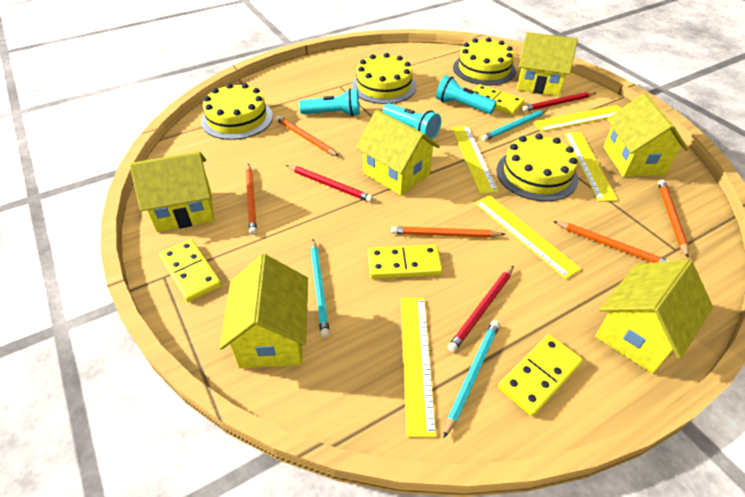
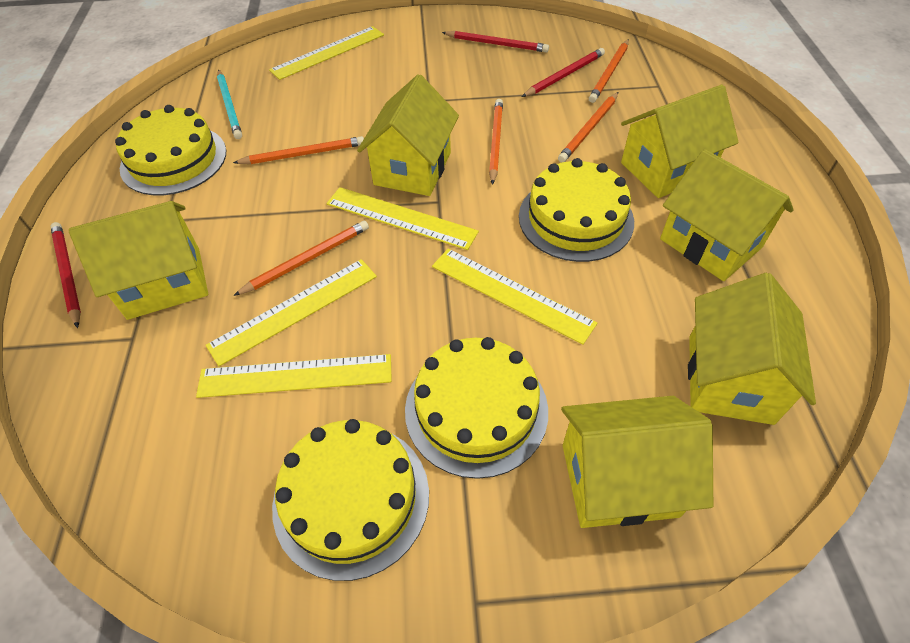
turquoise flashlight: [299,89,360,116] [382,103,441,139] [436,75,497,114] = 3 -> none = 0
turquoise pencil: [311,239,330,338] [444,320,500,438] [481,109,548,141] = 3 -> [217,70,242,139] = 1
yellow domino: [159,239,221,302] [368,245,442,279] [473,84,525,115] [498,334,583,416] = 4 -> none = 0

